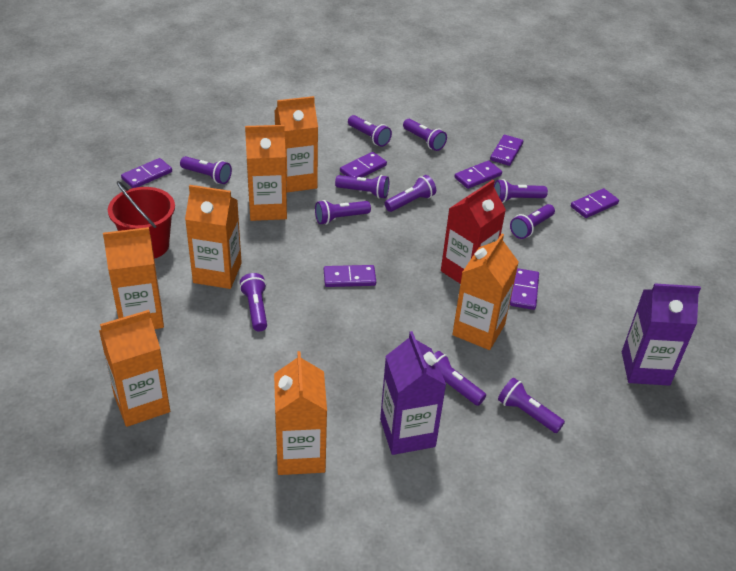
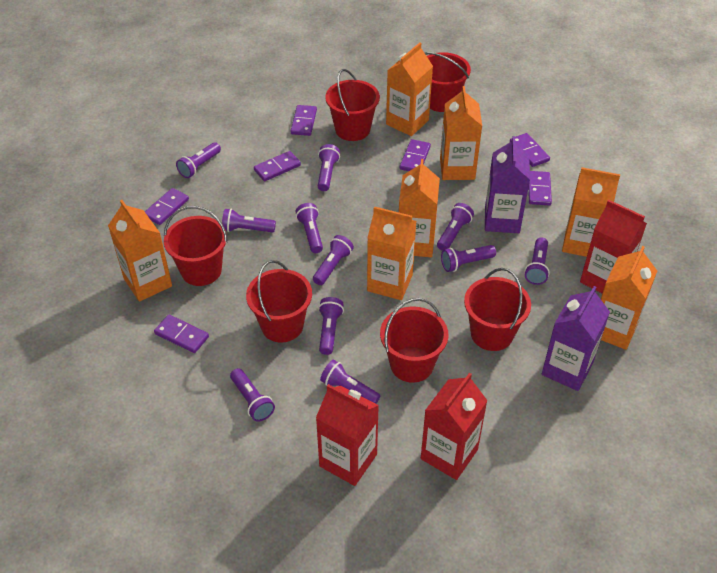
red bucket: [108,181,175,259] = 1 -> [164,206,227,286] [246,260,312,343] [325,69,380,141] [380,298,448,383] [425,52,471,112] [464,268,531,351] = 6
red carton: [441,180,506,284] = 1 -> [316,384,379,486] [421,373,488,480] [580,200,647,293] = 3

